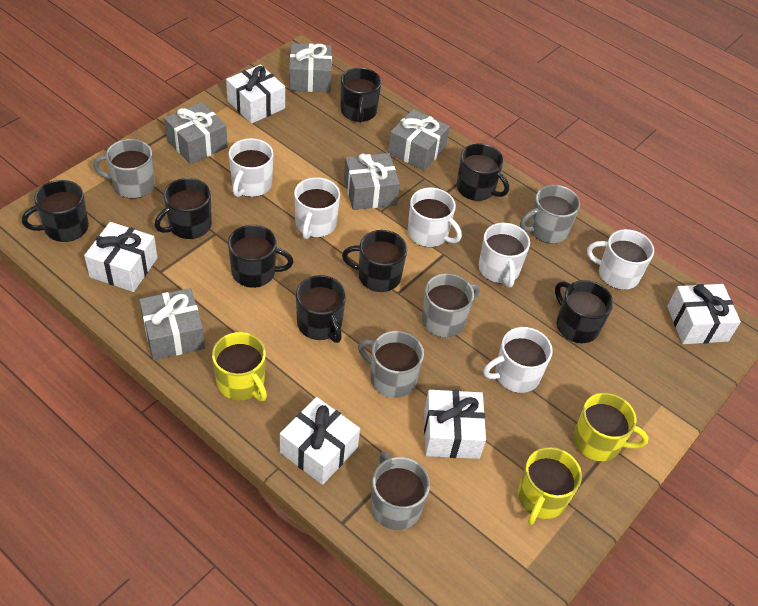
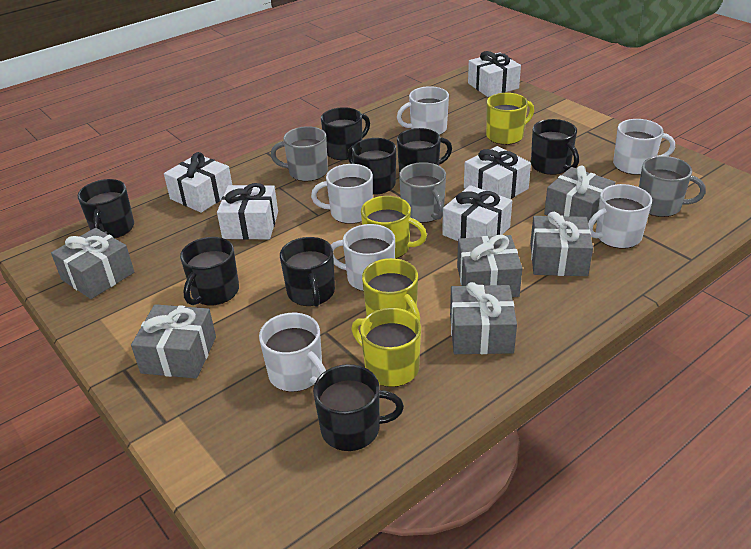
grey gift: [139,288,205,360] [164,102,227,164] [290,43,332,92] [344,153,400,210] [388,109,450,171] = 5 -> [51,228,134,299] [131,304,216,379] [450,282,517,354] [457,235,522,297] [530,212,593,276] [544,166,616,225] = 6
grey mug: [93,139,155,199] [358,331,424,398] [371,451,430,530] [422,273,480,337] [520,185,580,244] = 5 -> [271,126,328,181] [399,162,446,223] [639,156,706,217] = 3
yellow mug: [212,332,267,401] [518,447,582,525] [573,393,649,461] = 3 -> [351,308,421,387] [361,196,427,259] [362,258,420,321] [486,93,534,145] = 4

